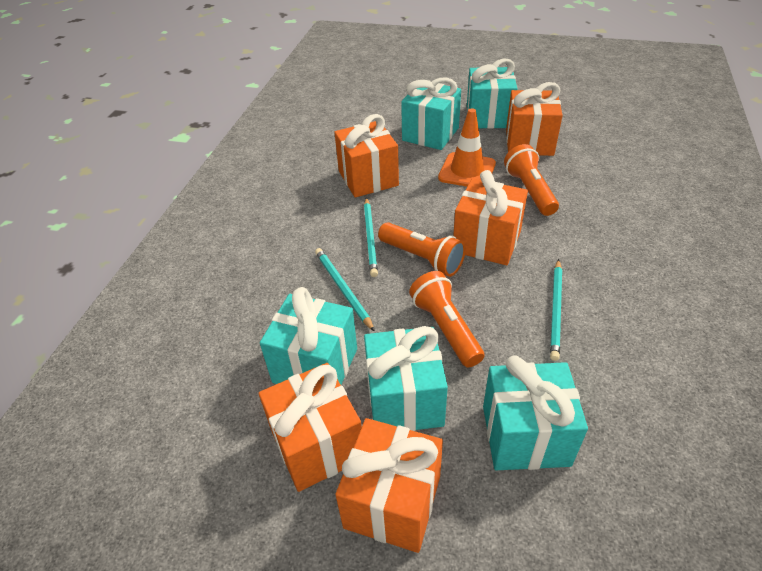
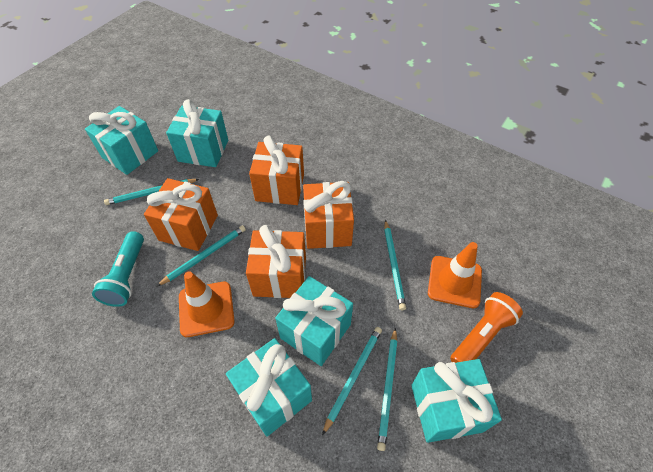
orange flashlight: [378,222,466,277] [409,271,484,367] [504,144,559,216] = 3 -> [450,292,523,363] = 1
orange gift: [259,363,362,492] [334,114,399,198] [335,418,443,553] [453,170,528,265] [506,82,563,156] = 5 -> [144,178,218,251] [246,225,306,298] [249,136,304,205] [303,181,354,249] = 4
orange traffic cone: [438,108,496,187] = 1 -> [179,271,235,337] [428,242,482,308] = 2
turquoise flashlight: none = 0 -> [92,231,144,307] = 1
turquoise pencil: [315,248,375,332] [364,197,378,277] [550,259,562,361] = 3 -> [104,179,199,205] [157,225,246,286] [322,327,382,435] [377,328,397,451] [384,220,406,310] = 5

